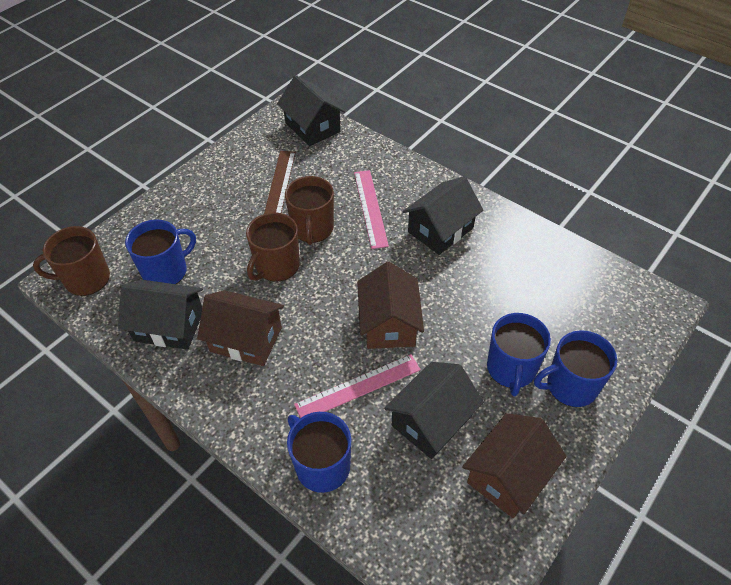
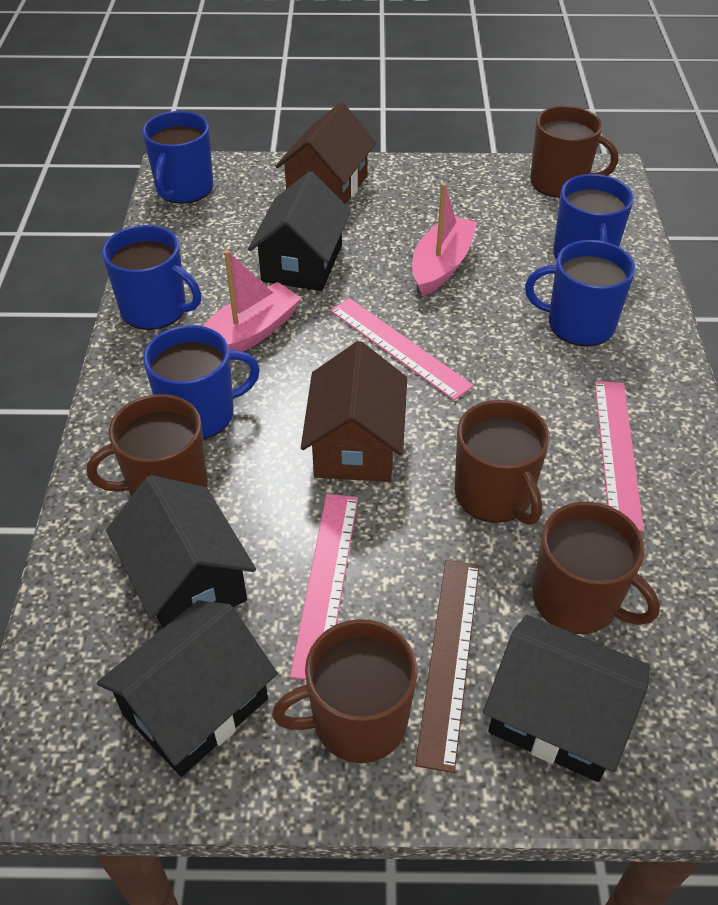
blue mug: [125,219,196,284] [287,412,351,493] [487,313,551,396] [534,330,617,407] = 4 -> [102,225,201,330] [142,111,213,204] [143,325,260,439] [525,240,636,346] [553,174,634,260] = 5
brown house: [197,290,284,366] [357,262,424,349] [462,413,567,518] = 3 -> [275,102,376,205] [301,341,407,482] = 2
brown mug: [33,226,110,296] [246,213,300,282] [285,176,334,245] = 3 -> [87,394,208,496] [272,619,417,763] [455,400,550,525] [530,106,618,198] [533,501,660,634] = 5
pink boat: none = 0 -> [204,250,301,352] [412,183,477,296] = 2
pink ruler: [294,354,421,418] [354,170,389,249] = 2 -> [290,494,358,680] [330,298,474,400] [595,381,644,532] = 3

